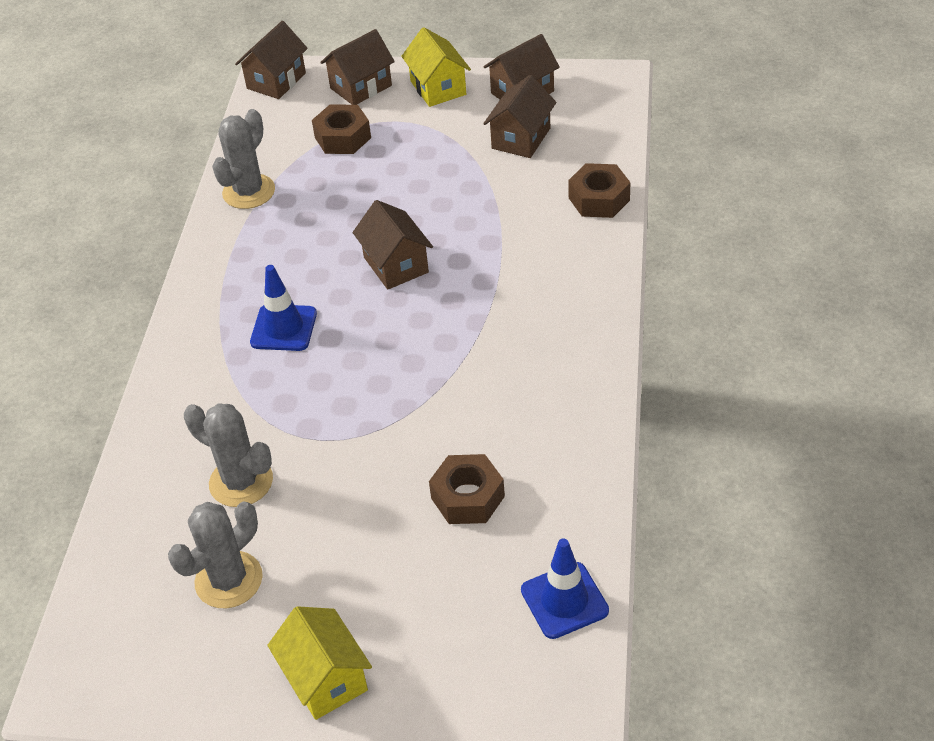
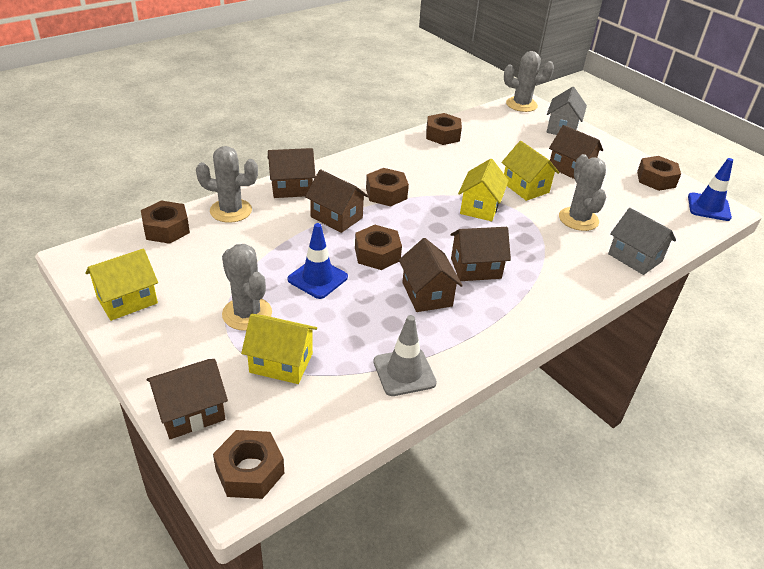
brown house: [235,21,308,99] [320,29,395,105] [353,200,433,290] [483,75,556,158] [484,34,560,99] = 5 -> [147,359,228,439] [268,148,316,198] [305,169,369,233] [399,238,463,312] [450,227,511,281] [549,125,603,179] = 6
brown nut: [312,105,371,154] [429,454,505,524] [568,163,631,218] = 3 -> [141,201,190,244] [213,430,284,499] [355,225,402,270] [366,168,409,206] [426,113,462,145] [637,156,681,191] = 6
grey cactus: [168,502,263,608] [184,403,273,507] [212,109,275,209] = 3 -> [196,146,258,223] [222,244,272,331] [504,51,554,112] [559,154,606,231] = 4
grey house: none = 0 -> [546,87,587,135] [608,208,676,275] = 2
grey traffic cone: none = 0 -> [373,315,437,396] = 1
yellow house: [267,606,372,720] [401,27,471,107] = 2 -> [85,249,158,321] [241,314,317,384] [458,159,509,221] [501,141,559,201] = 4

